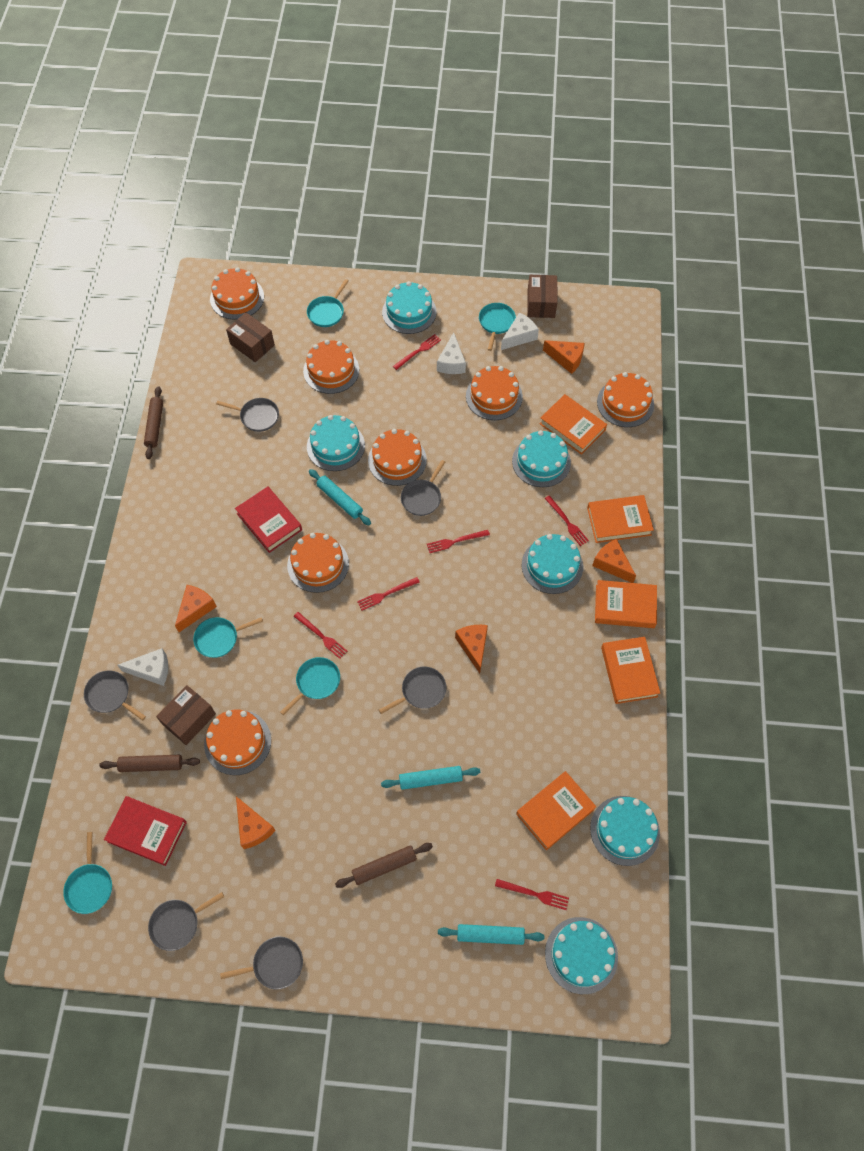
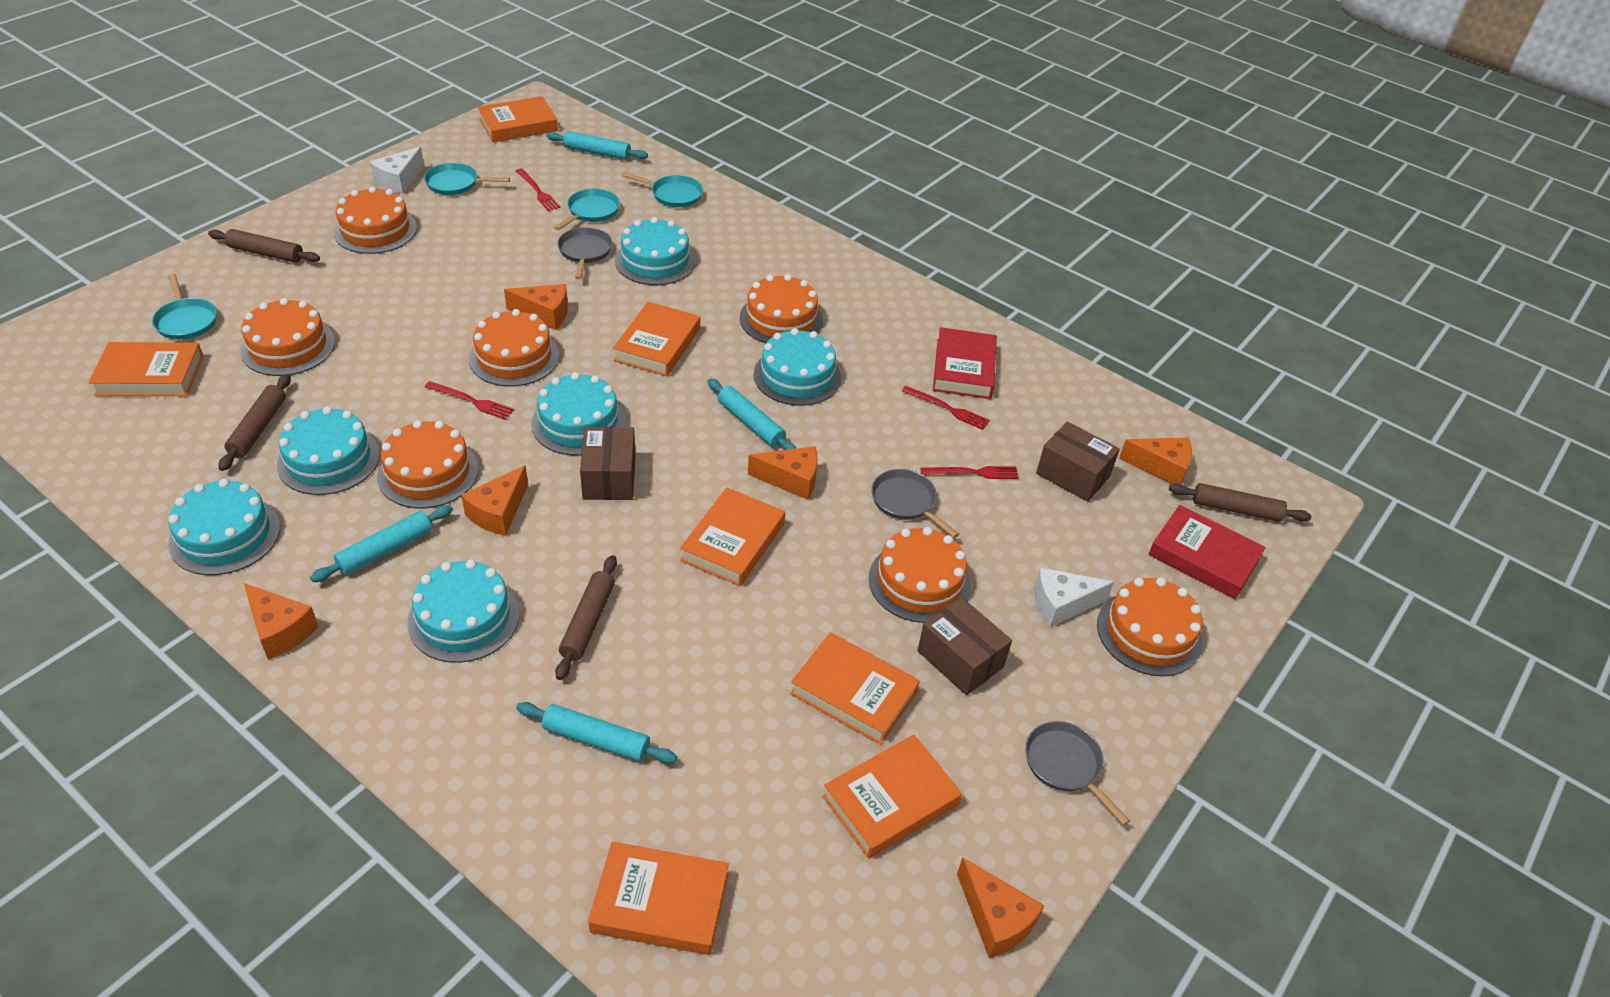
brown rolling pin: [99,755,200,772] [144,386,163,459] [335,843,433,888] = 3 -> [208,229,320,263] [219,374,291,471] [555,555,617,680] [1169,483,1312,522] = 4
grey pan: [84,670,146,721] [148,892,224,951] [216,398,279,432] [220,937,303,990] [379,666,446,714] [401,460,445,516] = 6 -> [557,227,612,279] [871,469,959,538] [1025,721,1130,825] = 3
orange book: [516,771,596,850] [539,394,607,455] [587,495,654,543] [595,580,657,628] [601,637,660,704] = 5 -> [88,342,204,396] [478,96,558,142] [588,842,729,955] [613,302,700,376] [680,488,785,586] [790,632,920,745] [822,735,962,859] = 7
orange cheese: [175,585,217,632] [236,796,276,849] [455,625,488,674] [543,340,584,374] [592,539,636,583] = 5 -> [244,583,319,660] [461,465,528,536] [504,284,568,330] [748,446,818,500] [957,857,1045,958] [1119,437,1192,484] = 6
red fork: [294,612,347,659] [357,577,420,610] [393,334,441,370] [427,530,490,553] [495,879,569,910] [544,495,589,546] = 6 -> [425,381,514,420] [516,168,560,211] [902,386,990,430] [920,466,1019,479] = 4
turquoise pan: [63,832,112,914] [193,617,263,658] [280,657,340,715] [307,279,349,327] [479,303,516,351] = 5 -> [152,274,217,340] [424,163,510,195] [554,189,620,230] [622,172,703,207] = 4
turquoise rolling pin: [309,469,371,525] [381,766,480,790] [438,924,544,945] = 3 -> [310,505,453,582] [516,702,677,764] [546,131,648,160] [707,378,797,450] = 4
white cheese: [117,648,168,686] [437,332,466,374] [501,312,539,350] = 3 -> [370,147,424,194] [1034,567,1114,627] = 2

